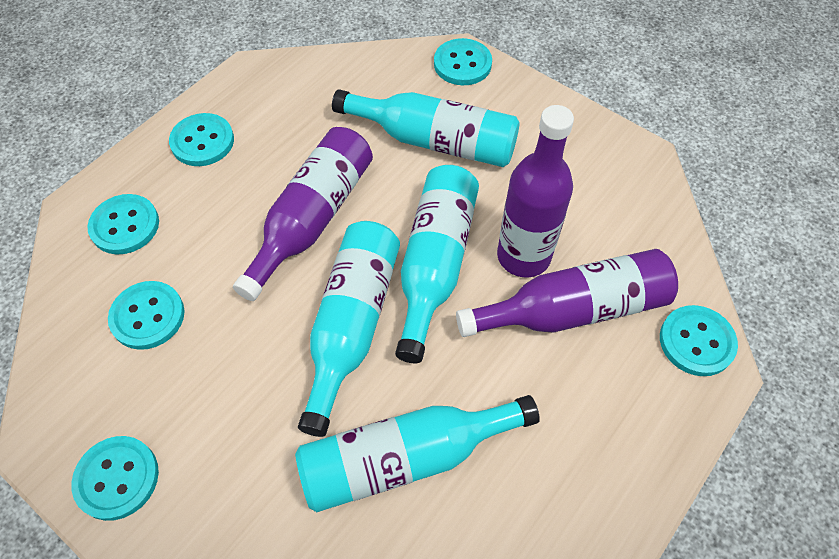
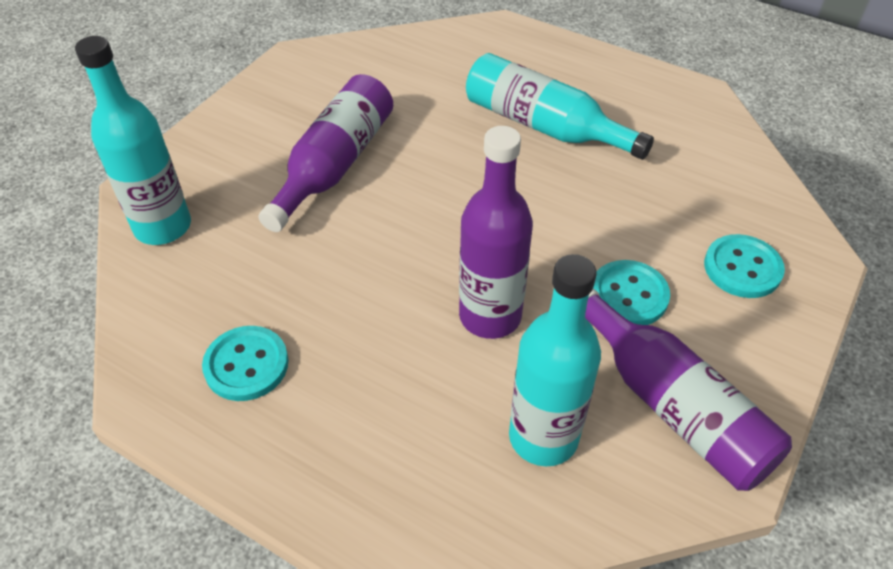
turquoise bottle: [295,395,540,512] [298,221,400,437] [332,89,520,167] [395,165,479,363] = 4 -> [75,36,191,245] [466,53,654,160] [509,254,601,466] = 3
turquoise button: [71,436,159,521] [87,194,159,254] [108,281,184,350] [169,113,234,166] [434,38,492,85] [660,305,738,376] = 6 -> [202,326,288,401] [593,260,670,325] [704,234,785,298] = 3

